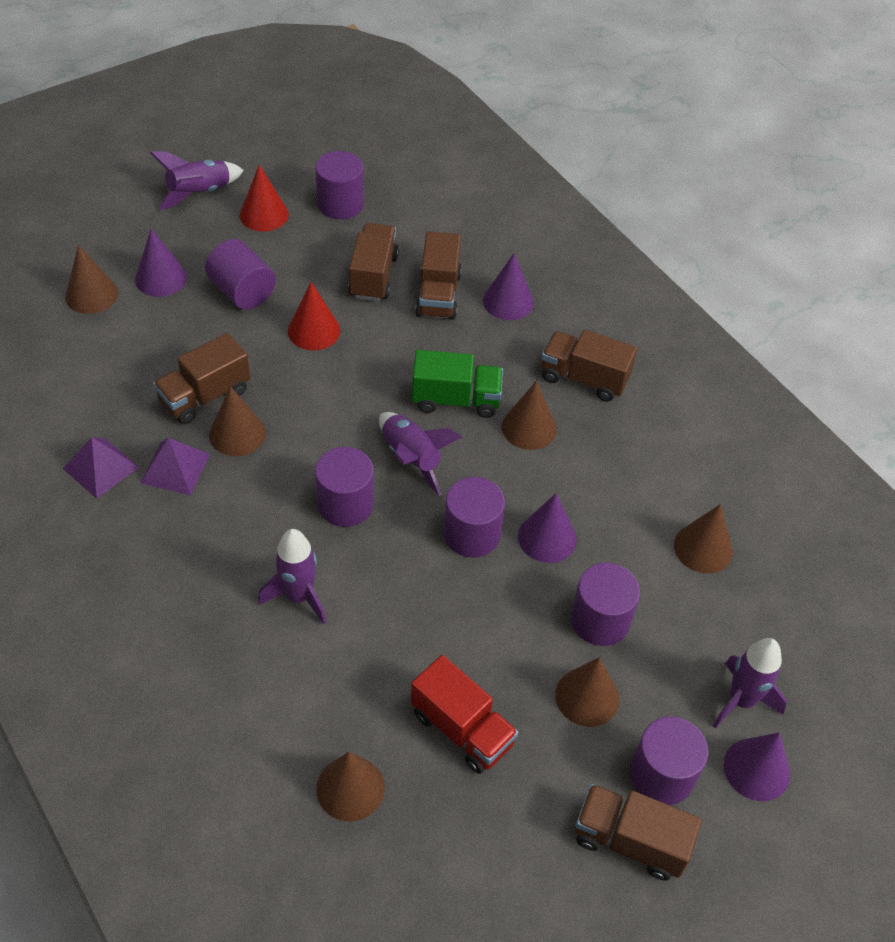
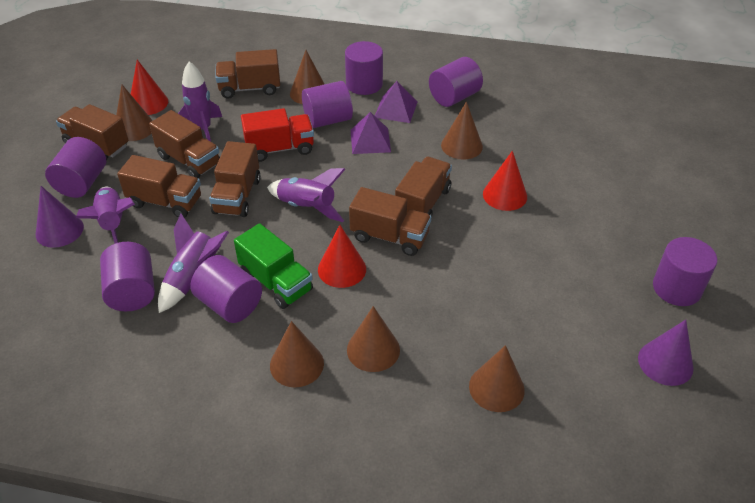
brown truck: [153,333,250,424] [348,223,399,301] [415,231,462,320] [541,330,637,402] [575,784,702,881] = 5 -> [56,104,129,160] [117,155,201,218] [149,110,220,178] [209,141,261,217] [215,49,280,99] [349,187,431,256] [395,156,452,218] = 7
purple cone: [135,229,187,297] [483,253,534,320] [518,493,577,563] [724,732,790,801] = 4 -> [36,186,84,248] [638,320,694,386] = 2
purple cylinder: [205,239,276,310] [315,151,364,219] [315,447,374,527] [444,477,505,558] [571,563,640,646] [630,717,709,805] = 6 -> [45,137,106,198] [100,242,155,311] [190,255,262,323] [302,81,353,128] [345,41,383,95] [429,57,483,107] [653,237,717,306] = 7
red cone: [240,165,289,232] [288,282,340,350] = 2 -> [131,60,168,115] [318,225,366,288] [483,151,527,211] = 3

